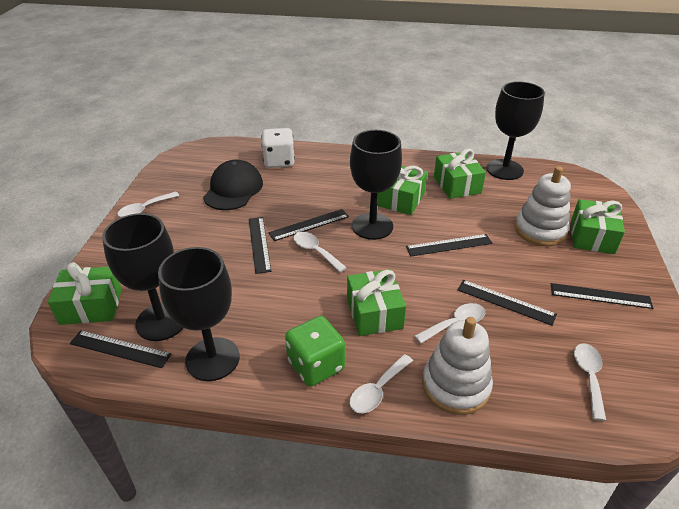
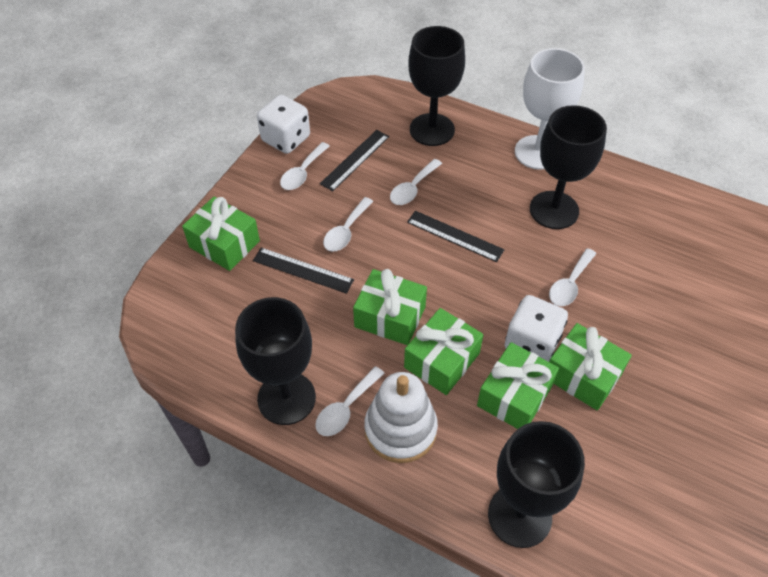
black cap: [203,159,263,210] = 1 -> none = 0
black ruler: [70,330,171,368] [249,217,271,274] [268,209,349,241] [406,234,492,256] [457,280,557,326] [551,283,653,309] = 6 -> [253,248,354,294] [320,130,389,191] [407,211,504,262] = 3
green dice: [285,316,345,386] = 1 -> none = 0
white dice: [261,128,295,168] = 1 -> [257,95,310,154] [505,295,568,362] = 2
white goblet: none = 0 -> [515,48,585,170] = 1
white stacking toy: [422,317,493,415] [515,166,571,246] = 2 -> [364,372,438,463] = 1

